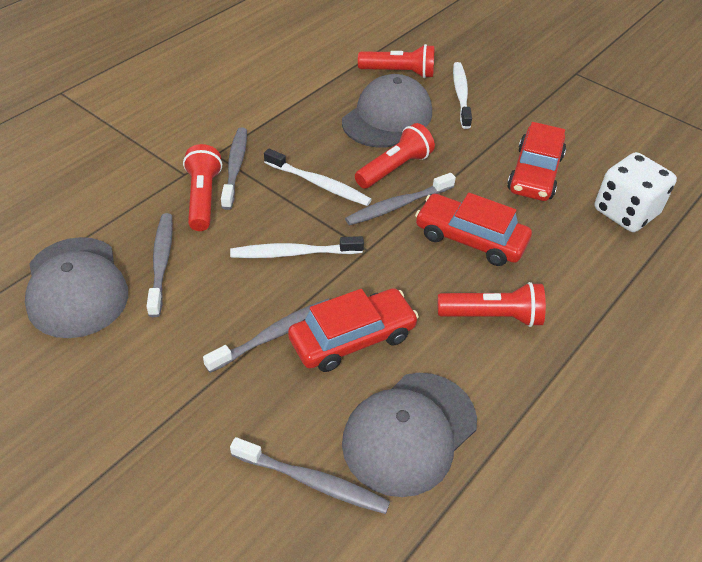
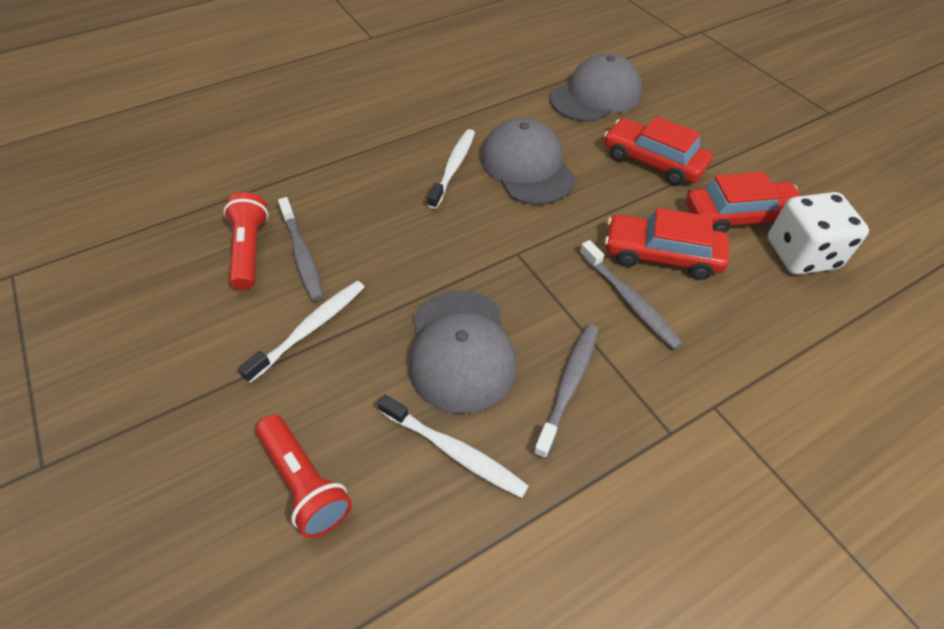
grey toothbrush: [146,213,173,317] [203,299,330,373] [221,127,247,210] [230,437,390,514] [345,173,456,225] = 5 -> [278,197,323,301] [533,324,599,459] [580,240,683,349] = 3
red flashlight: [183,144,222,231] [355,123,435,189] [358,44,434,78] [438,282,546,327] = 4 -> [224,192,269,290] [256,415,352,538] = 2

